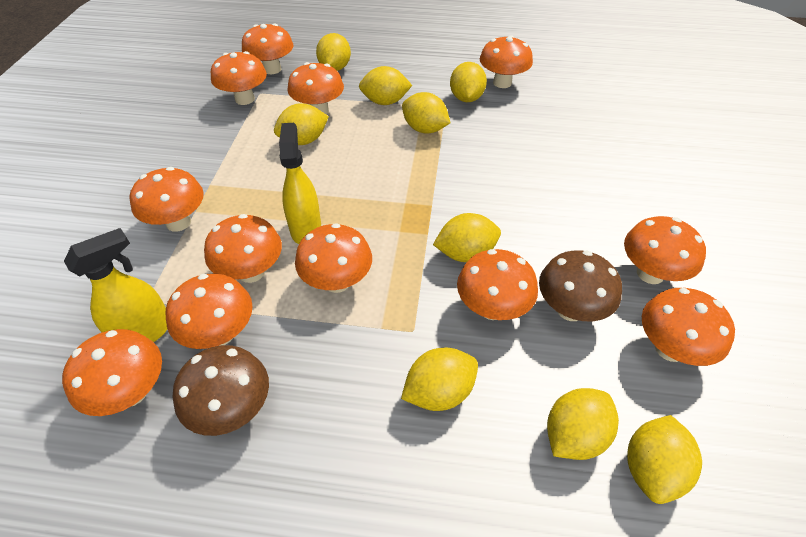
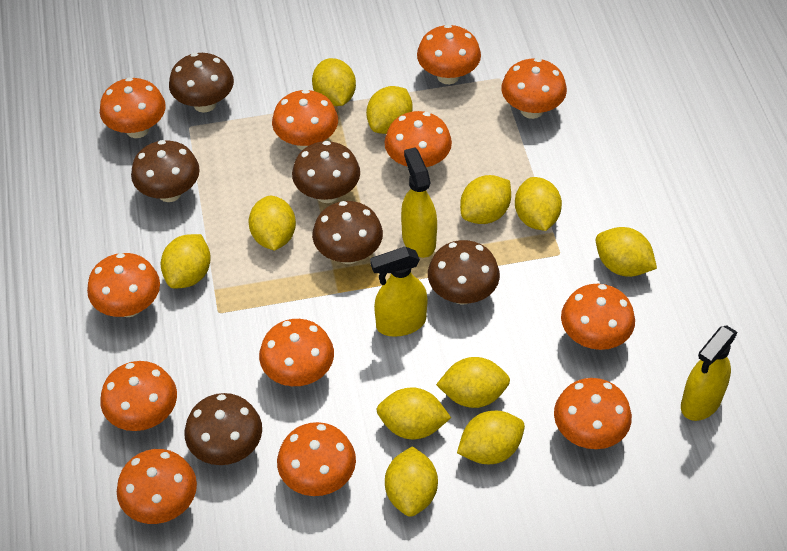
brown mushroom: [172,345,269,436] [539,250,622,321] = 2 -> [131,140,200,202] [169,53,234,113] [184,393,262,465] [292,141,360,203] [312,201,383,264] [428,240,500,305] = 6
yellow lemon: [274,103,329,145] [316,33,351,71] [359,66,412,105] [401,348,478,411] [402,92,450,133] [433,213,501,262] [450,62,487,102] [547,388,619,460] [627,415,702,504] = 9 -> [161,234,211,288] [249,196,296,251] [312,58,356,106] [366,86,413,134] [377,387,451,439] [385,446,438,517] [436,357,510,408] [457,411,525,464] [460,175,511,224] [515,177,562,231] [596,227,657,277] = 11
yellow spray bottle: [64,228,167,342] [279,123,321,244] = 2 -> [370,247,428,337] [401,147,437,258] [681,325,738,421] = 3

